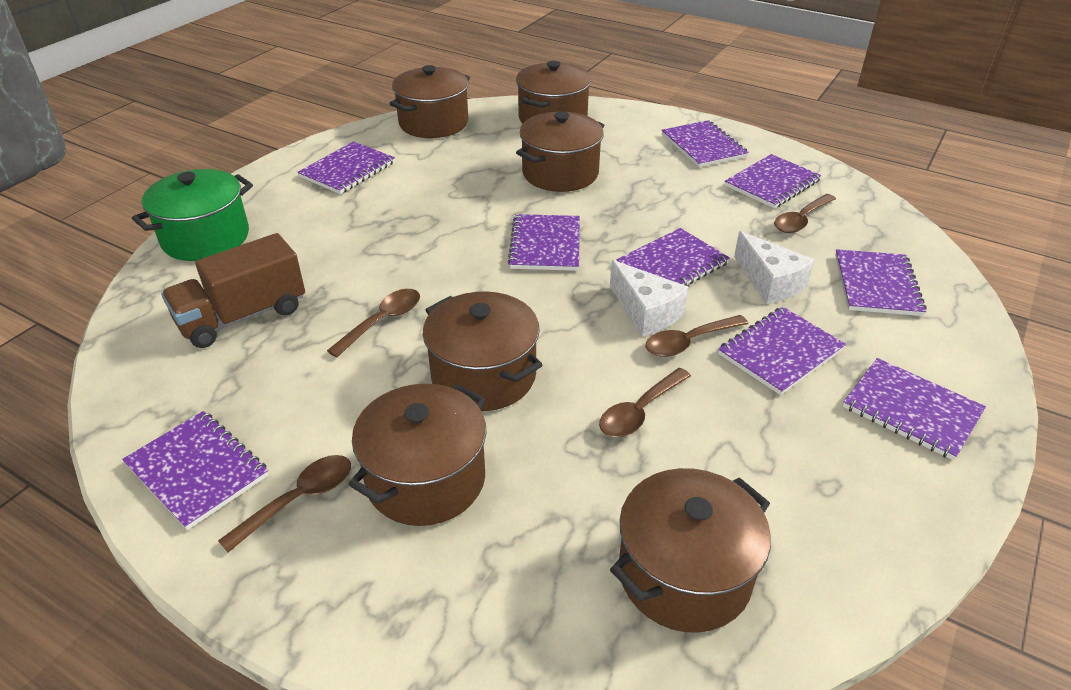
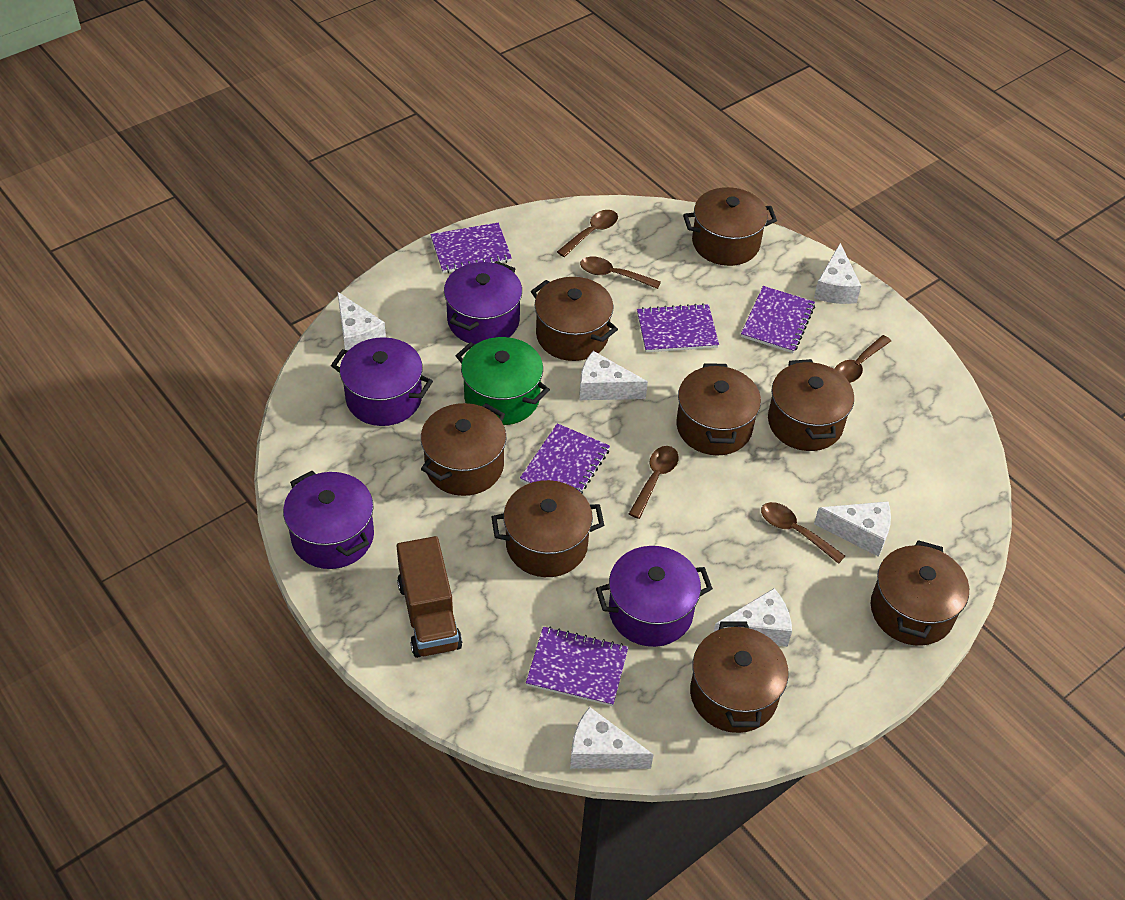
brown pot: [348,384,486,526] [389,65,470,138] [423,291,542,411] [516,61,591,124] [516,112,604,192] [610,468,771,633] = 6 -> [421,403,506,496] [492,480,604,577] [531,277,618,361] [676,363,761,455] [683,187,777,266] [690,621,789,733] [768,359,854,451] [871,540,969,646] = 8
purple notebook: [122,411,269,530] [297,141,395,194] [508,214,580,271] [616,228,730,286] [662,120,749,167] [718,307,846,395] [725,154,821,209] [835,249,927,316] [843,358,986,460] = 9 -> [430,223,512,273] [520,423,610,494] [526,626,628,706] [637,303,719,352] [741,286,815,353] = 5
purple pot: none = 0 -> [283,471,374,569] [331,337,433,426] [444,261,522,344] [596,546,713,647] = 4
white cheese: [610,260,688,337] [734,231,814,304] = 2 -> [337,292,386,351] [570,707,654,769] [580,351,648,400] [713,588,792,647] [814,243,861,304] [814,501,891,557] = 6

